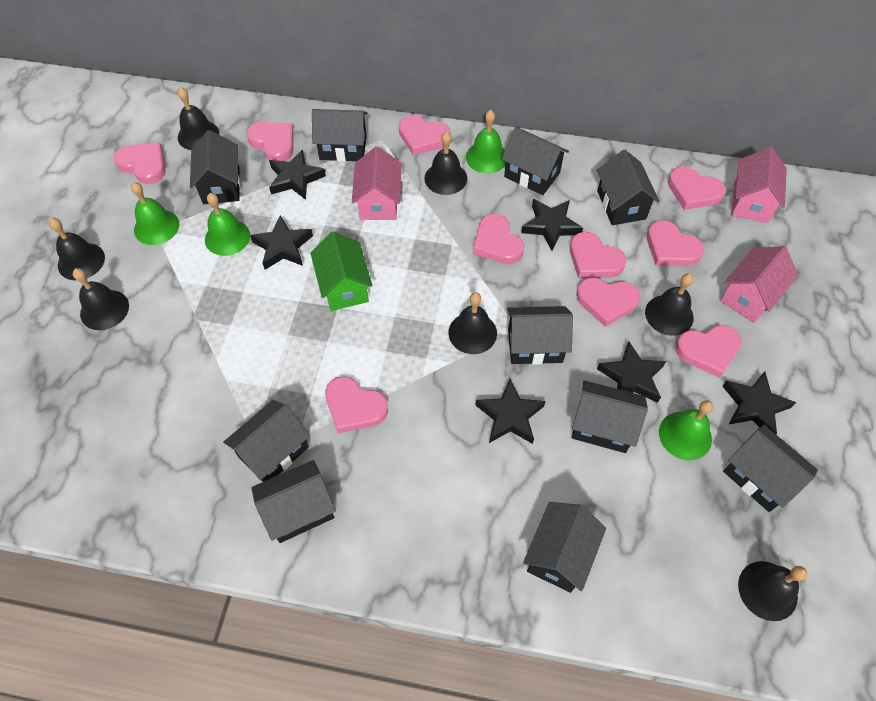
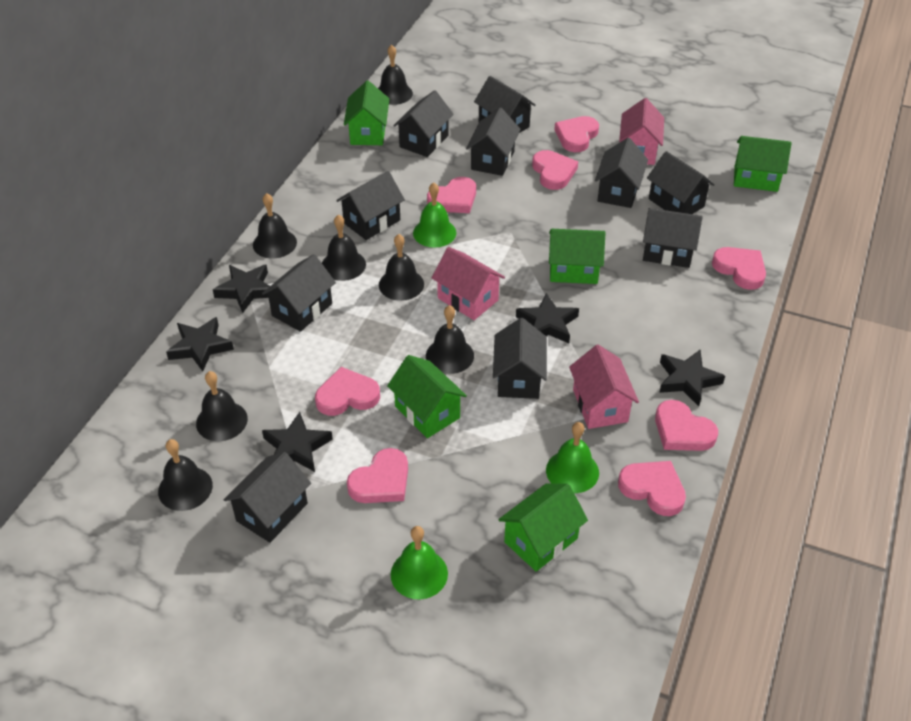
black star: [250,216,313,270] [269,149,326,200] [475,379,546,444] [521,199,583,251] [597,342,666,403] [722,371,796,434] = 6 -> [166,317,234,371] [213,264,270,313] [262,412,333,472] [516,293,579,343] [659,350,725,406] = 5
green bell: [131,182,179,245] [205,193,250,256] [466,110,506,173] [659,400,713,460] = 4 -> [391,526,448,600] [413,182,456,248] [546,422,599,493] = 3
green house: [310,232,373,311] = 1 -> [344,81,389,145] [387,355,467,438] [498,483,588,572] [549,229,606,284] [734,136,792,192] = 5
pink heart: [114,142,166,184] [246,122,294,161] [325,376,388,433] [399,115,451,155] [472,214,524,264] [570,232,626,278] [576,277,640,327] [647,220,704,266] [668,166,726,210] [675,325,742,378] = 10 -> [315,367,380,416] [347,448,408,503] [427,177,476,213] [532,150,578,190] [554,116,599,152] [618,461,686,516] [655,400,718,451] [712,247,766,290] = 8

